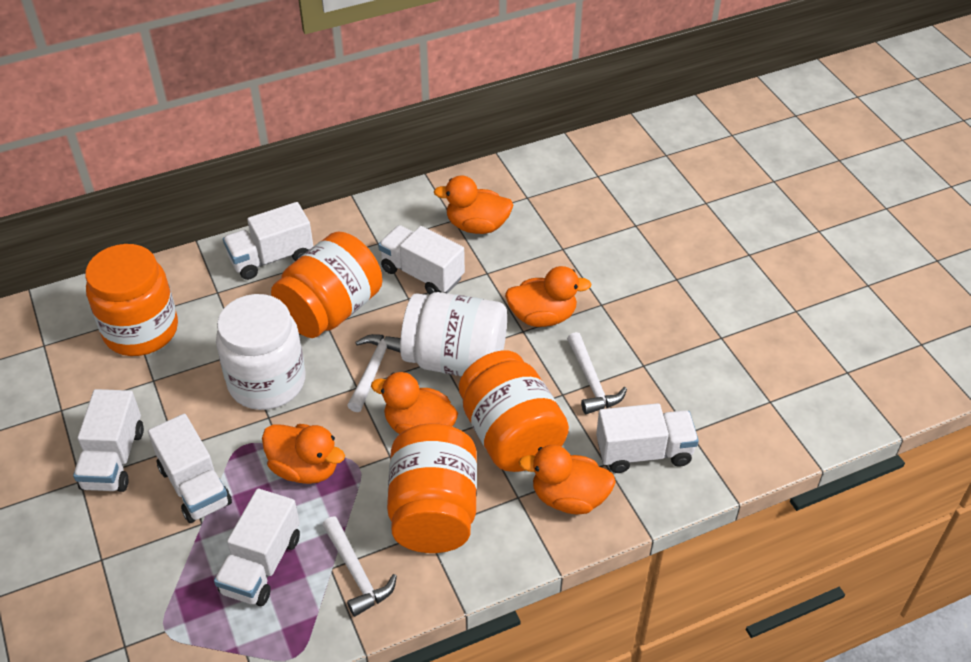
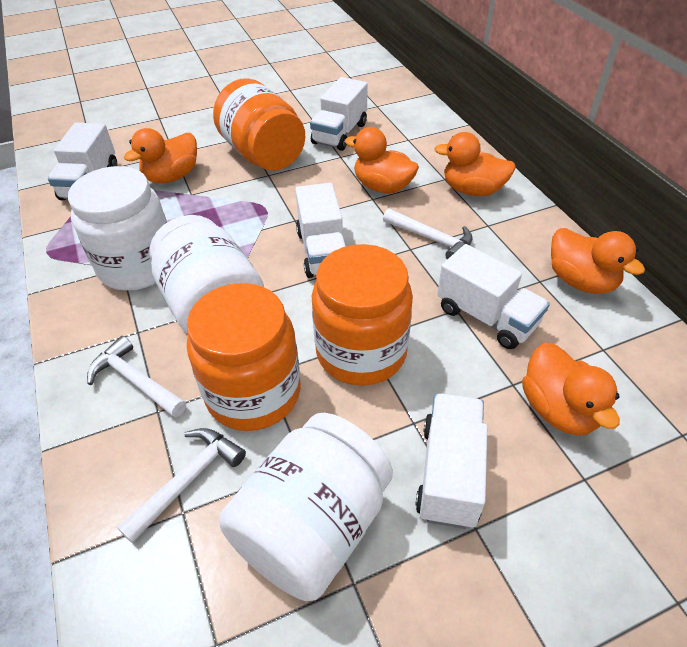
orange jar: [85,244,178,356] [271,231,382,338] [387,423,477,553] [459,350,569,472] = 4 -> [187,283,301,431] [213,78,305,171] [312,244,413,386] = 3
white jar: [216,294,306,410] [400,292,507,376] = 2 -> [68,166,167,291] [149,215,264,334] [219,413,393,601] = 3
white truck: [73,389,144,492] [148,414,232,523] [214,489,300,606] [223,202,313,280] [378,225,465,294] [596,403,699,473] = 6 -> [48,123,117,200] [295,183,346,278] [310,77,368,151] [415,393,487,529] [437,244,550,349] = 5

